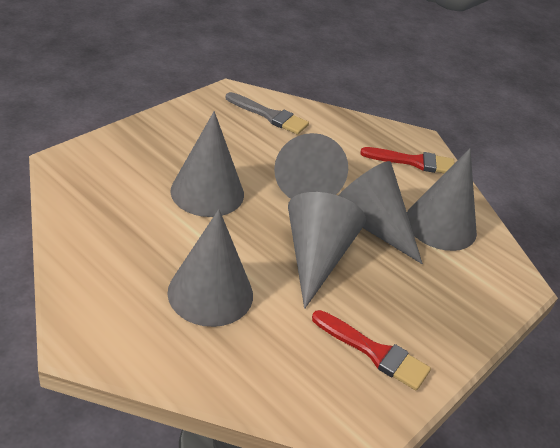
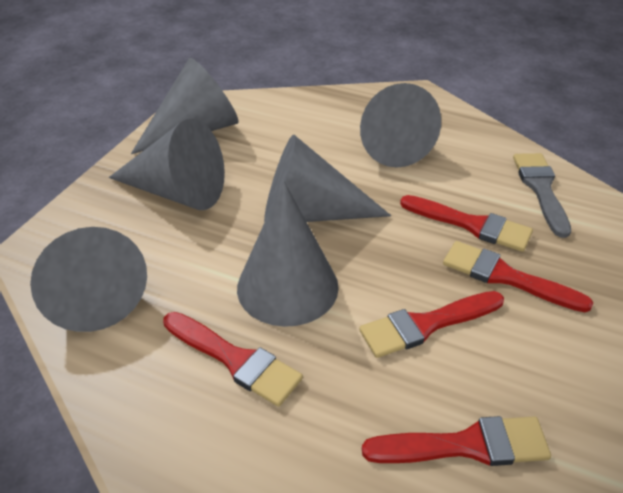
red brush: [312,310,431,391] [360,147,455,174] = 2 -> [163,312,303,407] [359,291,504,358] [362,416,551,466] [400,195,533,252] [443,241,593,312] = 5

